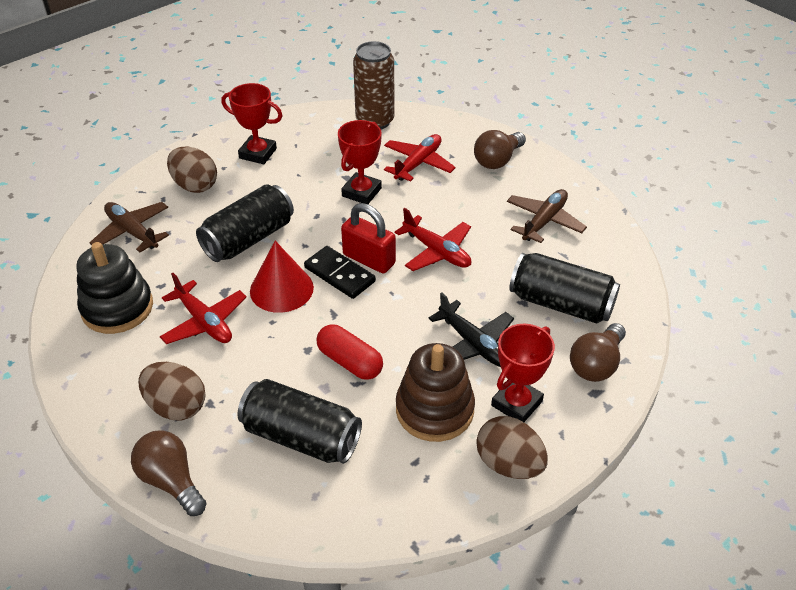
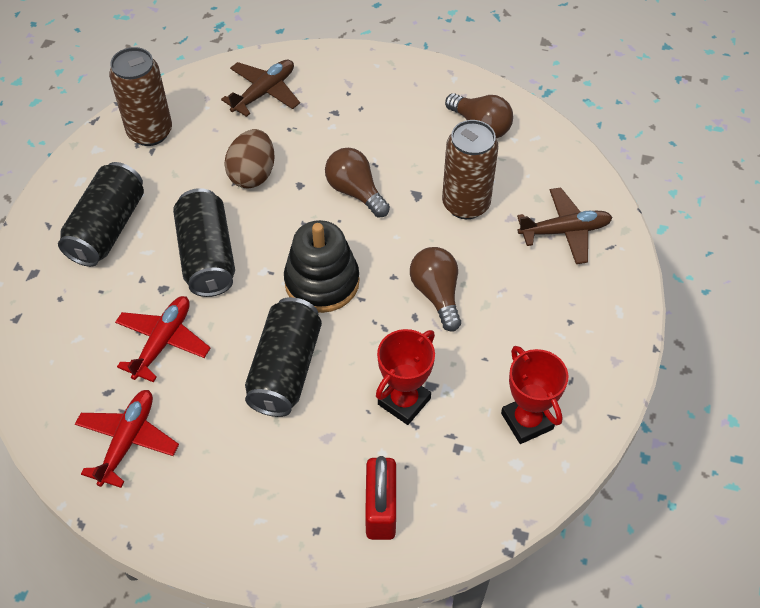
black domino: [304,246,376,299] = 1 -> none = 0
black plane: [429,292,514,367] = 1 -> none = 0
brown can: [353,41,394,129] = 1 -> [109,47,172,146] [442,120,499,219] = 2
brown egg: [138,362,206,420] [167,146,217,193] [476,416,548,479] = 3 -> [224,129,275,189] = 1
brown stacking toy: [396,343,475,442] = 1 -> none = 0
red capsule: [317,324,383,380] = 1 -> none = 0
red cone: [250,241,314,313] = 1 -> none = 0
red plane: [160,273,247,344] [384,134,456,182] [395,208,471,271] = 3 -> [75,390,179,488] [115,296,210,383] = 2
red trophy: [221,83,283,164] [338,120,382,204] [491,324,555,422] = 3 -> [376,329,435,425] [501,346,568,444] = 2

